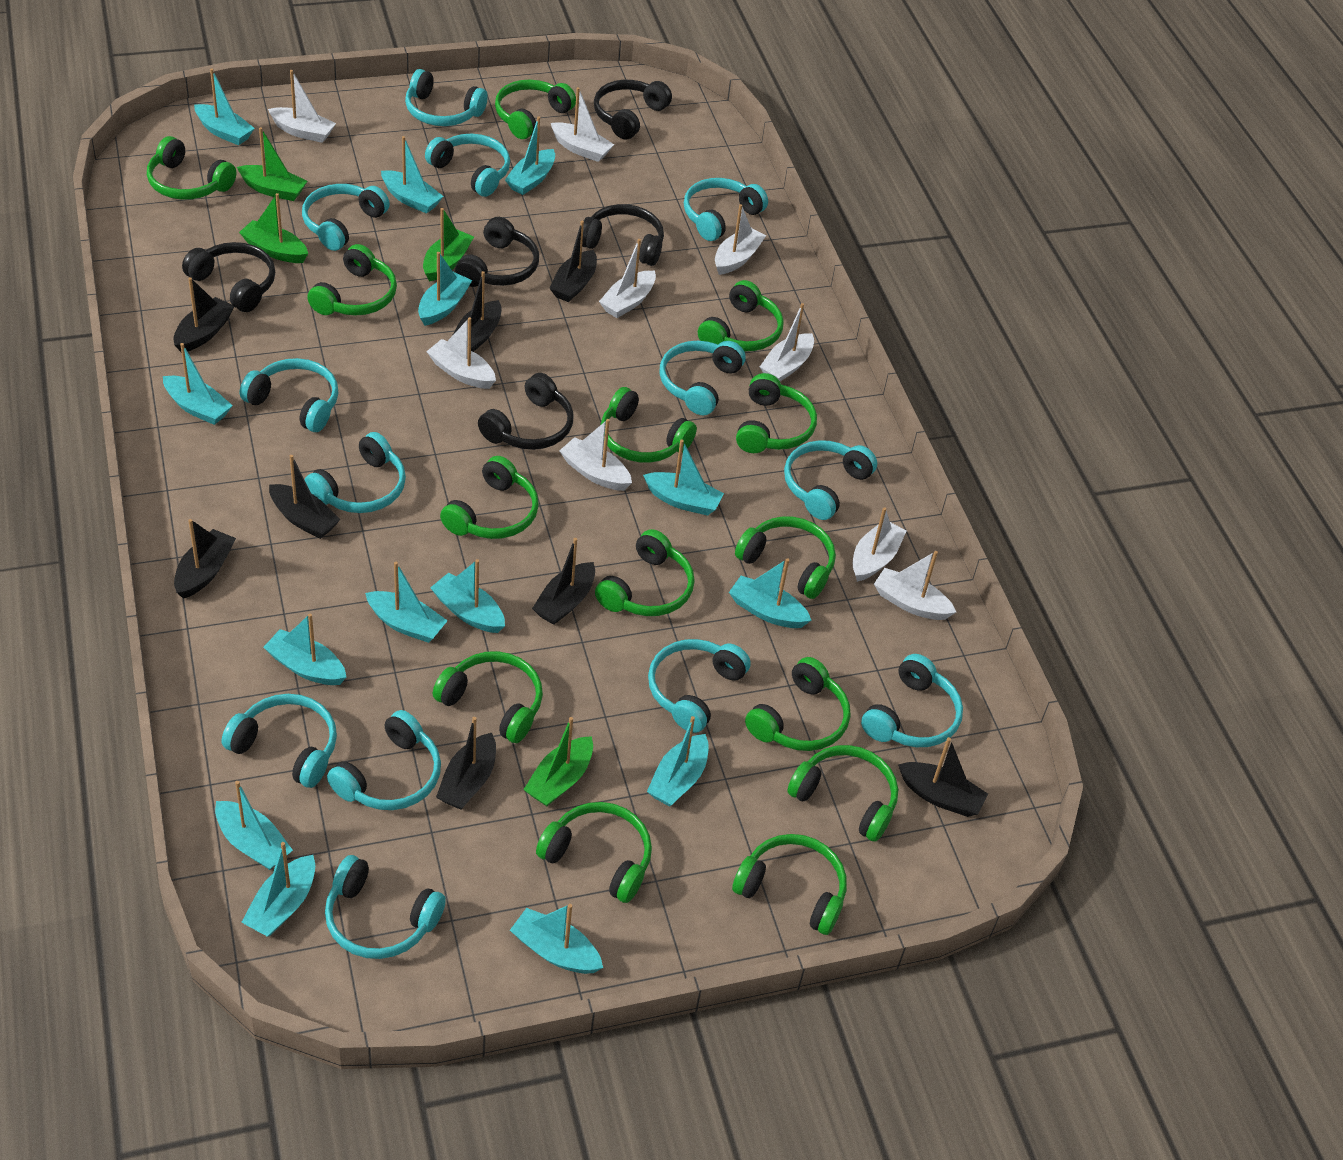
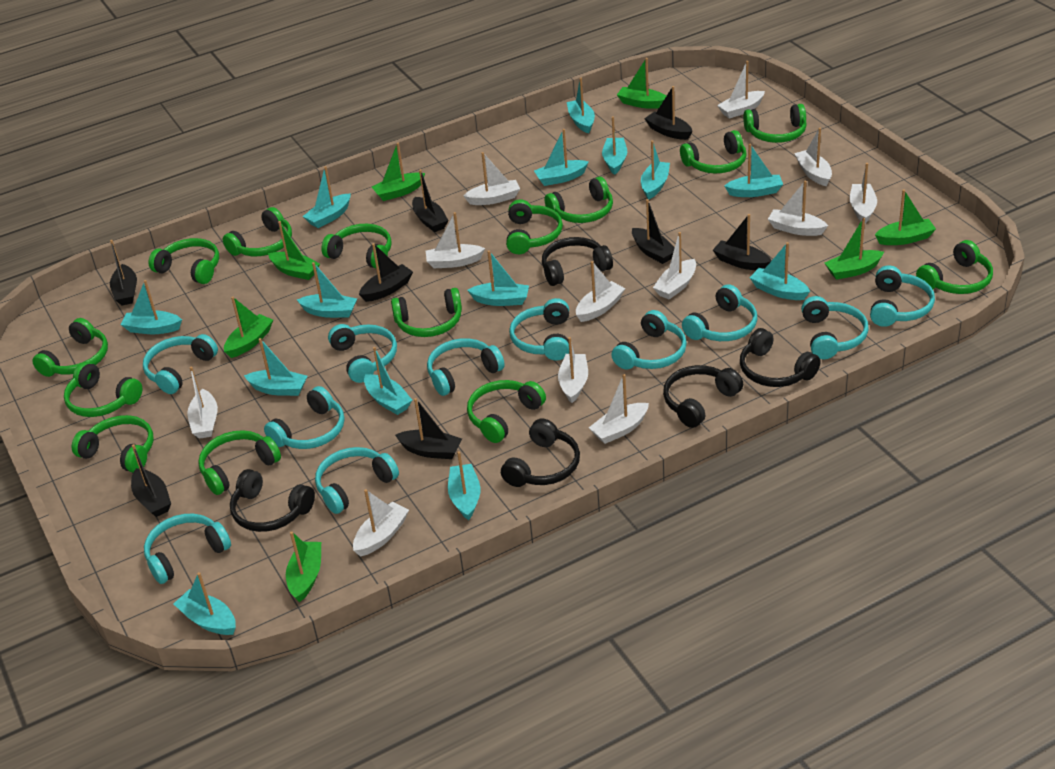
green boat: [237,127,307,201] [239,193,308,263] [423,208,474,282] [523,717,593,806] = 4 -> [224,297,273,358] [268,221,320,280] [286,531,321,602] [372,143,425,201] [617,58,666,109] [825,218,884,280] [875,189,936,245] = 7
turquoise headphones: [222,694,337,788] [240,358,338,432] [302,184,390,251] [305,432,406,513] [325,855,446,959] [327,710,441,810] [405,69,488,126] [425,134,510,197] [648,639,751,733] [659,341,746,415] [684,178,768,241] [784,440,877,520] [861,654,963,747] = 13 -> [143,334,218,394] [144,514,231,584] [264,386,344,449] [315,447,399,514] [328,324,397,383] [427,338,505,396] [509,298,569,361] [611,310,687,370] [682,284,757,341] [801,296,869,359] [870,265,935,327] = 11
white boat: [268,70,336,143] [426,317,496,389] [551,87,614,162] [559,419,632,491] [599,239,656,318] [715,204,766,275] [760,303,814,381] [853,507,907,582] [874,551,956,620] = 9 -> [187,367,218,439] [353,489,409,557] [426,212,485,268] [463,152,520,205] [558,337,588,403] [576,261,625,322] [589,374,649,444] [653,232,696,299] [717,61,765,119] [768,180,828,236] [794,128,832,186] [850,163,877,224] = 12

